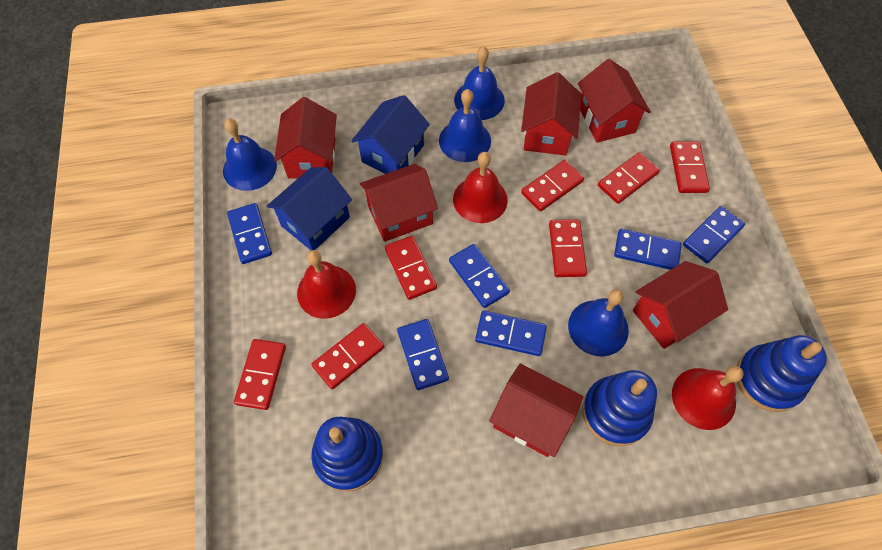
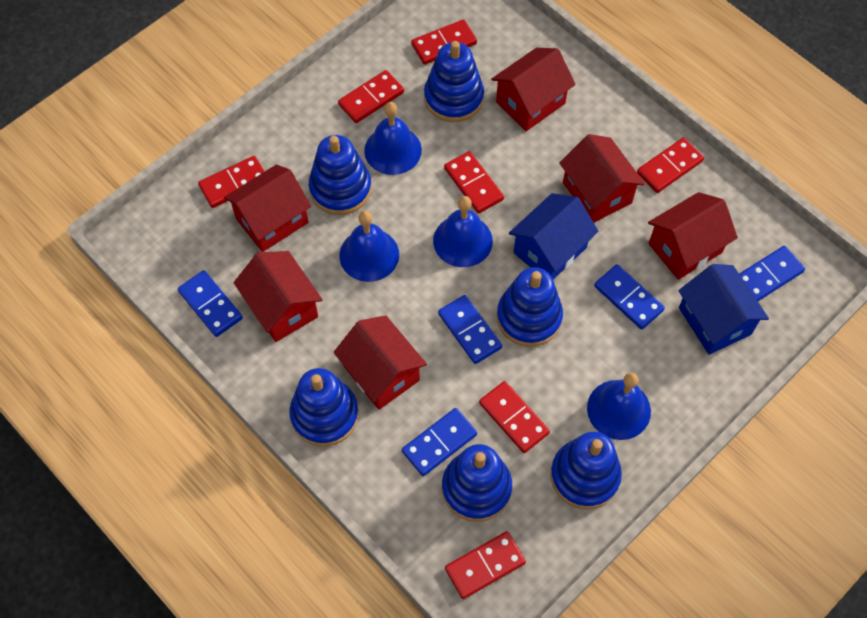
blue domino: [227,203,272,264] [397,319,449,390] [449,244,510,308] [475,311,547,356] [614,229,682,270] [683,206,745,263] = 6 -> [178,270,243,337] [402,408,477,476] [438,295,502,364] [594,264,665,330] [739,246,805,301] = 5
blue stacking toy: [311,417,384,492] [582,370,657,446] [737,335,827,412] = 3 -> [289,368,358,447] [309,135,372,215] [424,41,484,122] [442,444,512,522] [497,267,563,347] [551,432,622,509] = 6
red bell: [297,250,356,319] [453,152,508,223] [672,366,744,430] = 3 -> none = 0

